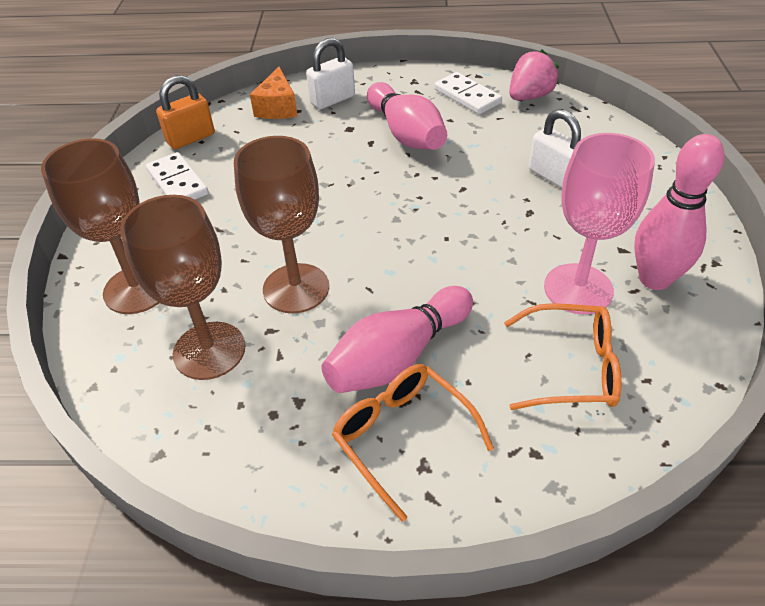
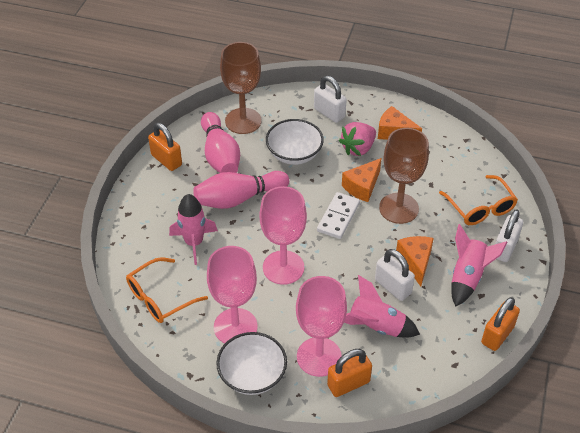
brown goblet: [41,138,159,314] [120,195,246,380] [234,136,329,313] = 3 -> [220,42,262,134] [379,128,429,224] = 2
orange cheese: [250,66,297,119] = 1 -> [342,158,381,202] [378,106,422,140] [396,236,434,286] = 3
orange padlock: [156,75,215,149] = 1 -> [148,123,182,171] [327,349,372,397] [481,297,520,351] = 3
pink bowling pin: [322,286,473,393] [367,82,447,150] [634,134,725,290] = 3 -> [193,171,289,209] [201,112,240,173] = 2
pink goblet: [544,133,655,314] = 1 -> [207,246,258,344] [259,186,307,285] [296,276,347,377] = 3
pink rocket: none = 0 -> [169,194,218,265] [344,275,420,338] [451,224,507,307] = 3
white bowl: none = 0 -> [216,332,287,395] [266,119,324,165] = 2
white domino: [146,152,209,200] [434,72,502,114] = 2 -> [317,192,360,239] = 1
white padlock: [306,38,355,109] [529,109,581,188] = 2 -> [314,76,347,123] [375,249,415,301] [495,209,523,262] = 3

